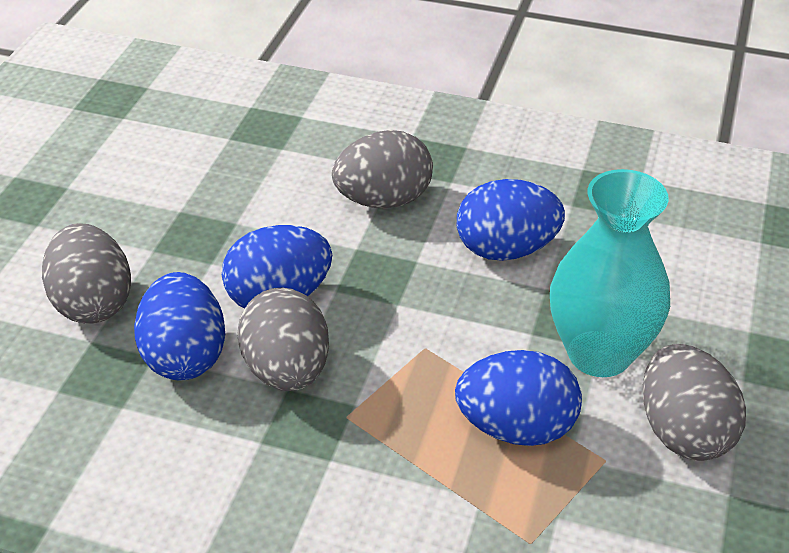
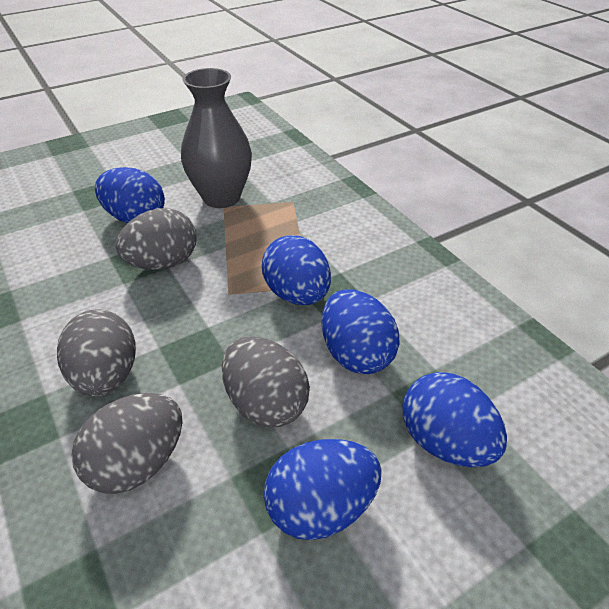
blue egg: [134,272,225,381] [222,225,332,308] [455,350,582,446] [457,179,565,261] = 4 -> [95,167,165,223] [262,235,331,305] [264,439,382,540] [322,289,400,374] [402,372,507,467] = 5
grey vase: none = 0 -> [181,68,252,208] = 1
turquoise vase: [550,169,670,377] = 1 -> none = 0

